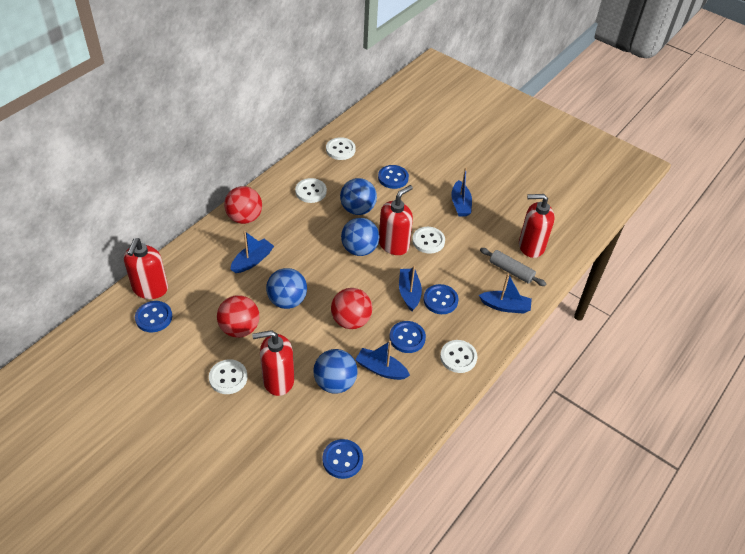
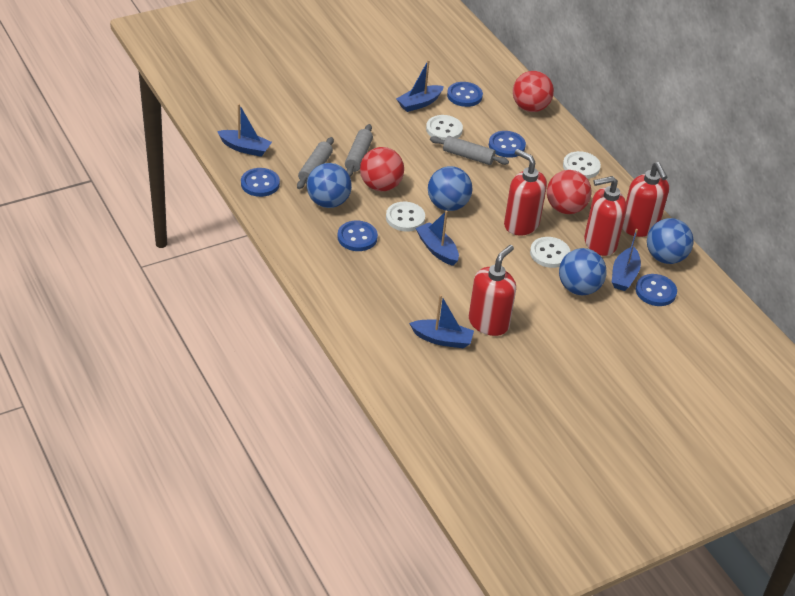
grey rolling pin: [480,248,546,286] = 1 -> [297,137,334,189] [345,124,373,176] [430,136,509,165] = 3
white button: [209,359,248,394] [295,178,327,203] [326,137,356,160] [412,227,445,254] [440,340,477,373] = 5 -> [386,202,425,232] [426,115,463,141] [530,237,570,268] [563,151,601,179] = 4

